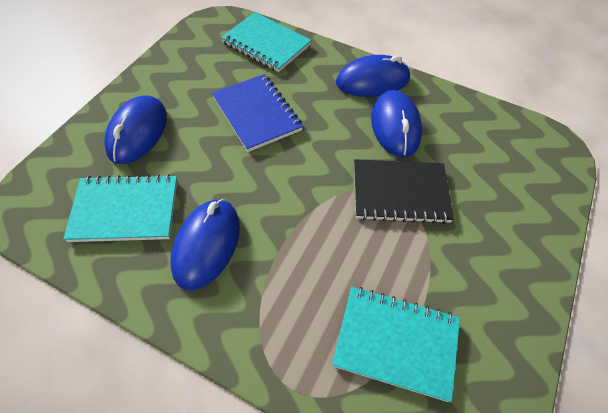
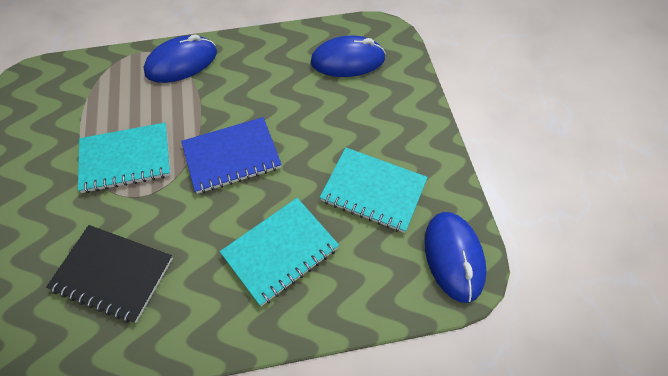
blue mouse: [104,95,167,164] [170,199,240,290] [336,55,410,97] [371,90,422,157] = 4 -> [143,34,217,83] [311,35,386,77] [425,212,486,303] = 3

